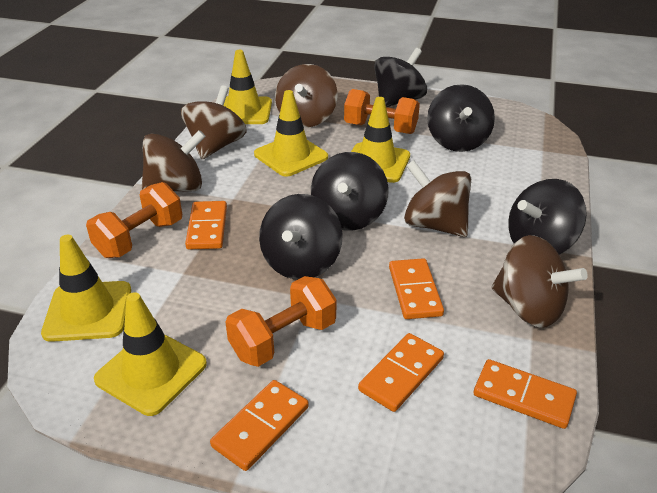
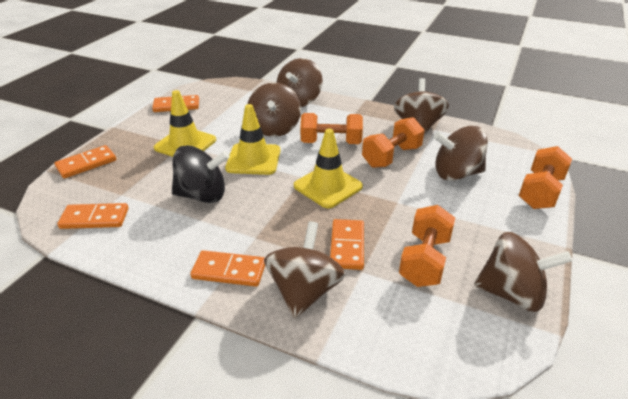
black spinning top: [259,194,343,280] [311,152,388,231] [374,48,427,107] [427,84,495,152] [508,179,587,255] = 5 -> [172,145,230,203] = 1
brown spinning top: [141,130,206,192] [181,85,247,159] [275,64,337,127] [404,160,471,237] [492,235,588,328] = 5 -> [247,82,301,137] [264,221,345,318] [277,58,323,107] [394,78,449,134] [434,126,488,181] [474,232,572,312] = 6
orange dumbbell: [86,182,182,258] [225,276,336,367] [344,89,420,134] = 3 -> [300,113,363,144] [362,117,424,168] [399,205,455,287] [519,146,572,209] = 4
yellow traffic cone: [41,235,131,342] [94,292,207,416] [223,50,272,124] [254,90,328,177] [351,97,410,183] = 5 -> [154,90,216,157] [225,104,280,175] [294,129,363,208] = 3

